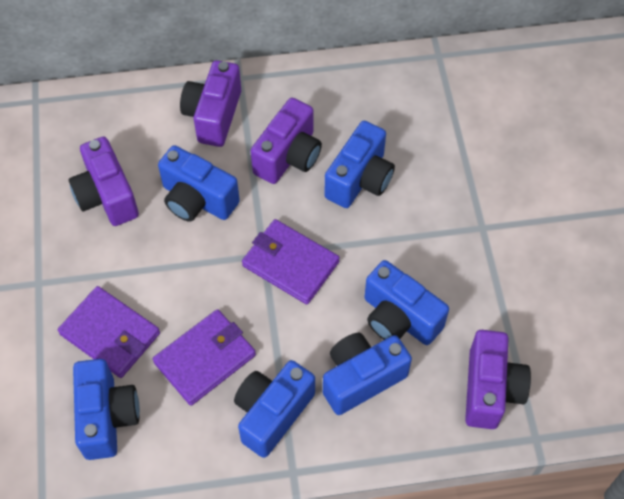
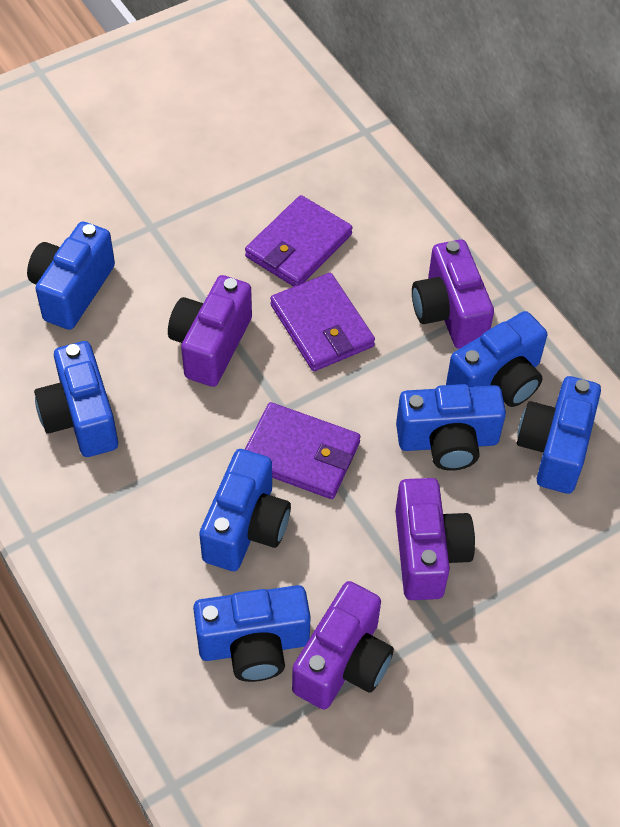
blue camera: [73,359,140,460] [158,145,240,222] [234,360,315,458] [323,333,412,415] [324,121,395,208] [364,260,449,345] = 6 -> [27,221,115,330] [34,341,118,457] [193,585,311,682] [199,449,291,571] [396,384,506,471] [446,311,547,407] [517,376,601,494] = 7

